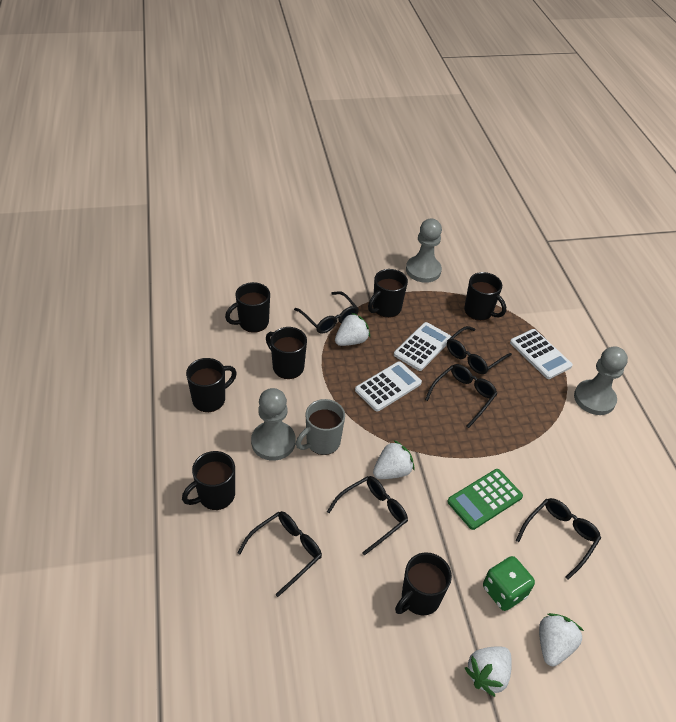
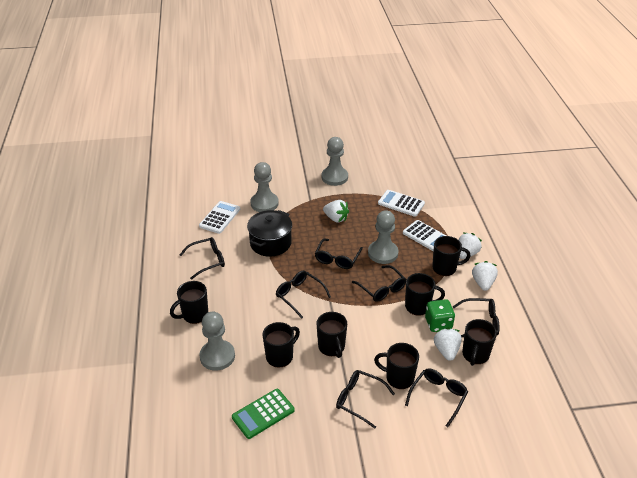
black glasses: [237,511,322,597] [294,291,359,334] [327,476,408,556] [425,364,497,428] [447,326,512,374] [516,498,601,580] = 6 -> [180,237,225,280] [276,271,331,319] [315,239,363,269] [336,370,395,429] [352,265,407,302] [405,369,468,427] [452,298,500,337] = 7
black pot: none = 0 -> [247,210,292,257] = 1
grey mug: [296,399,345,455] = 1 -> none = 0
grey pawn: [251,388,296,461] [406,219,442,283] [574,346,628,415] = 3 -> [199,312,235,371] [250,162,279,212] [322,137,348,186] [368,210,398,264] = 4

